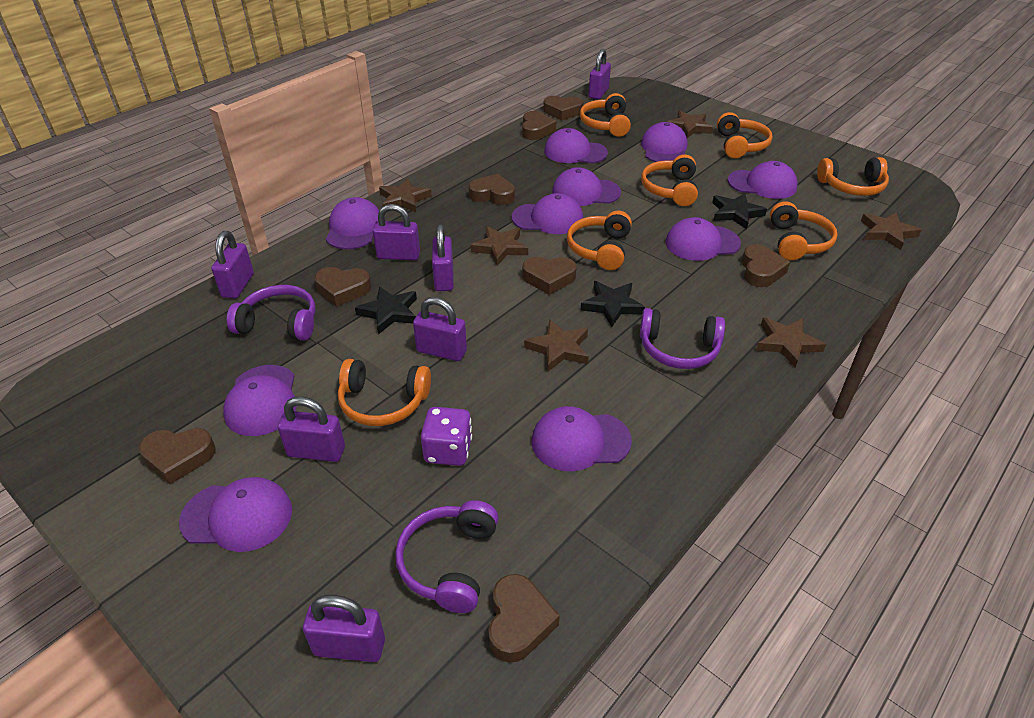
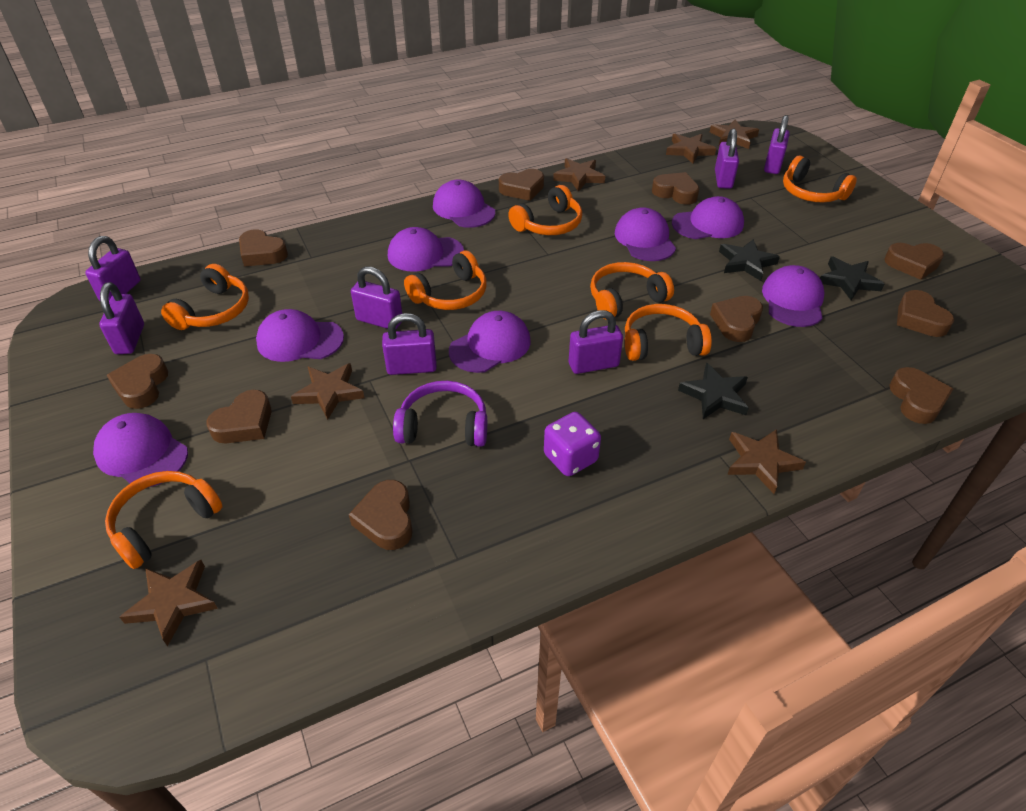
brown heart: [139,428,216,484] [314,267,371,307] [468,174,515,205] [488,574,560,663] [522,111,557,140] [522,257,577,295] [543,96,583,121] [741,244,790,287] = 8 -> [107,354,168,409] [206,390,272,443] [239,229,288,267] [349,480,413,550] [499,169,544,201] [652,172,700,205] [710,296,763,342] [884,243,944,280] [889,367,953,424] [897,290,954,337] = 10
purple cap: [179,477,292,552] [223,365,297,436] [326,197,379,250] [511,193,583,234] [532,406,632,471] [544,128,608,164] [552,167,621,206] [641,122,687,162] [666,217,741,261] [728,161,798,199] = 10 -> [93,413,188,487] [256,309,344,362] [388,227,464,272] [433,180,495,228] [449,311,531,373] [615,207,676,261] [672,196,744,239] [762,265,824,327] = 8
purple headphones: [227,285,316,341] [395,500,498,613] [640,308,725,369] = 3 -> [393,381,487,447] = 1

